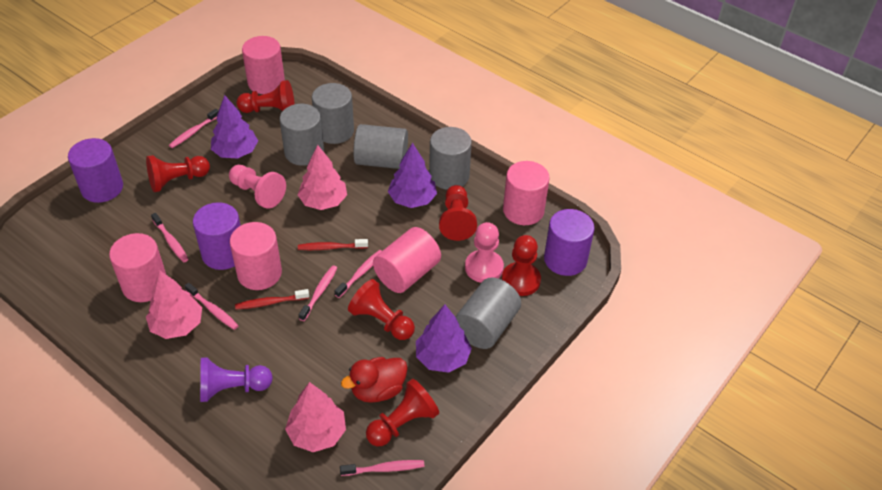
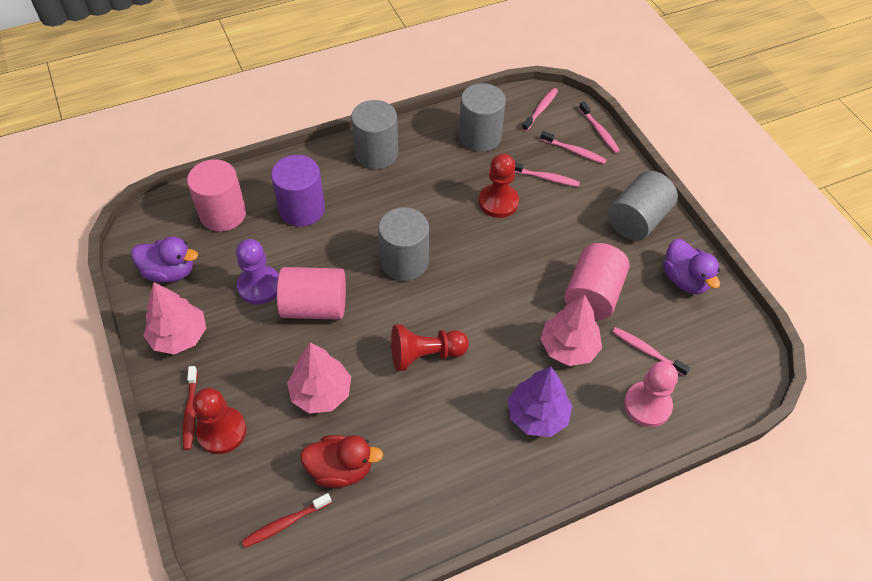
grey cylinder: [280,104,324,166] [312,83,354,144] [354,124,408,169] [429,127,472,190] [455,277,521,349] = 5 -> [351,100,398,169] [378,207,429,281] [459,83,506,152] [608,171,678,241] = 4
pink cylinder: [109,233,166,302] [230,222,282,290] [242,36,285,94] [373,227,441,293] [503,161,550,225] = 5 -> [187,159,246,232] [277,267,346,320] [564,243,630,320] = 3
pink pawn: [229,165,286,209] [465,222,504,283] = 2 -> [624,361,678,427] = 1
pink toothbrush: [151,213,189,262] [169,109,219,148] [184,283,239,330] [299,265,337,321] [335,250,382,298] [340,460,424,476] = 6 -> [514,162,580,187] [522,88,558,131] [540,131,607,164] [579,102,620,153] [612,327,690,376] = 5
purple cylinder: [68,138,123,203] [193,202,241,270] [544,209,595,276] = 3 -> [271,155,325,227] = 1
purple duck: none = 0 -> [131,236,198,282] [663,239,720,294] = 2
purple tree: [211,95,258,158] [388,143,437,208] [416,304,472,373] = 3 -> [508,367,573,437] = 1
red pawn: [146,155,210,192] [236,80,294,113] [348,279,415,340] [366,379,439,446] [439,185,477,241] [502,235,541,296] = 6 -> [193,388,246,454] [391,324,469,371] [479,154,519,218] = 3

